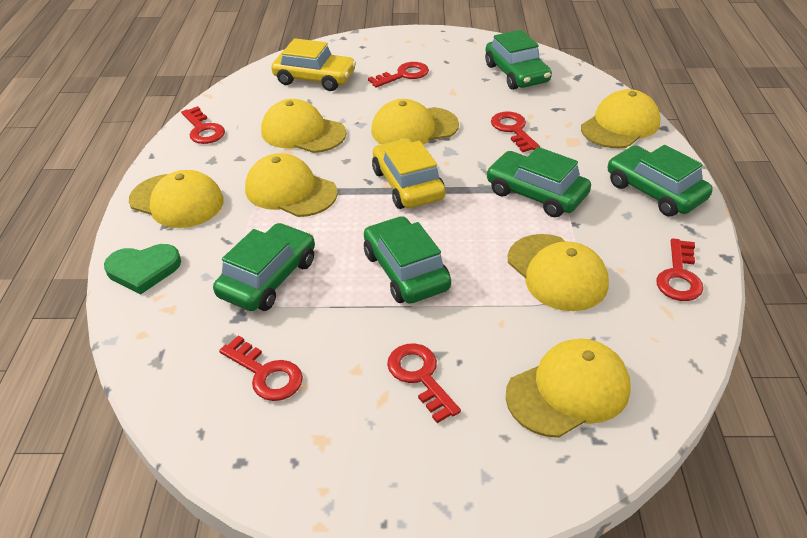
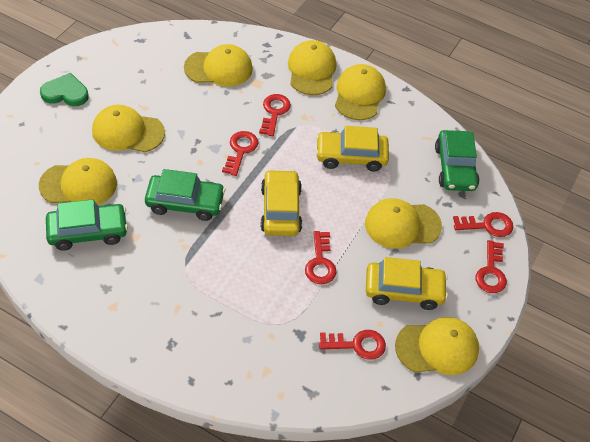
green car: [213,223,315,311] [364,216,451,303] [485,30,552,90] [486,147,591,217] [608,145,713,216] = 5 -> [46,199,128,251] [145,169,225,221] [435,130,479,191] = 3
yellow car: [271,38,356,91] [372,139,446,209] = 2 -> [261,169,302,236] [316,126,389,172] [366,257,448,310] = 3

